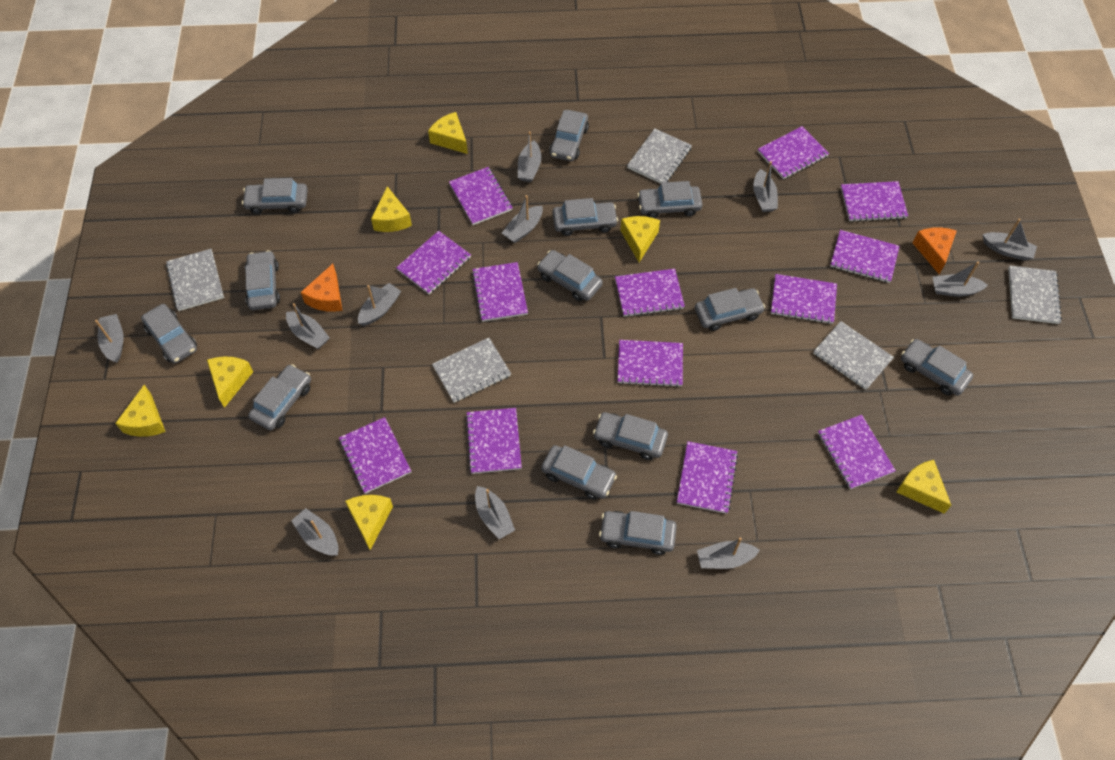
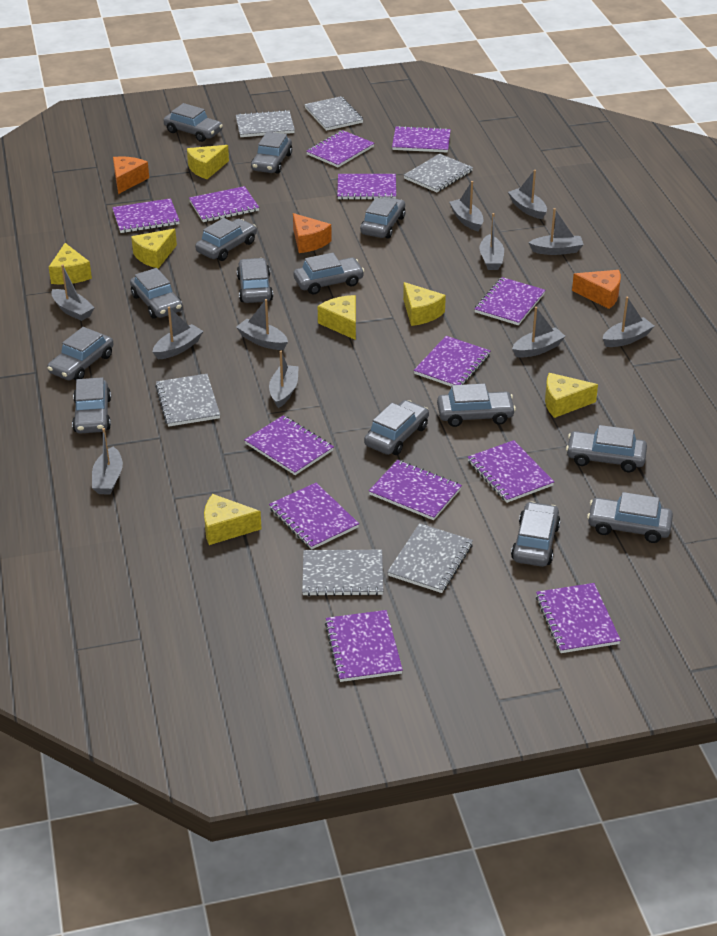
grey car: [141,304,197,364] [242,178,308,214] [245,250,280,310] [248,364,311,430] [537,250,603,301] [541,445,617,500] [549,110,589,161] [553,198,618,236] [593,412,668,460] [599,511,677,555] [637,181,703,218] [695,288,765,331] [901,339,973,396] = 13 -> [47,327,114,381] [72,377,111,433] [130,268,183,319] [164,103,223,142] [195,218,257,261] [237,258,273,303] [251,132,292,174] [294,253,364,294] [360,197,405,239] [364,400,429,455] [437,384,516,427] [511,501,561,567] [566,425,647,472] [587,492,673,543] = 14
grey notebook: [166,249,224,311] [432,338,511,402] [627,129,692,184] [813,321,894,390] [1008,265,1062,324] = 5 -> [155,374,220,427] [236,110,295,137] [302,550,383,596] [304,96,363,131] [387,523,473,593] [404,154,473,192] = 6
orange cheese: [301,264,343,312] [912,227,957,274] = 2 -> [113,156,149,194] [293,213,332,253] [572,270,621,309] = 3

